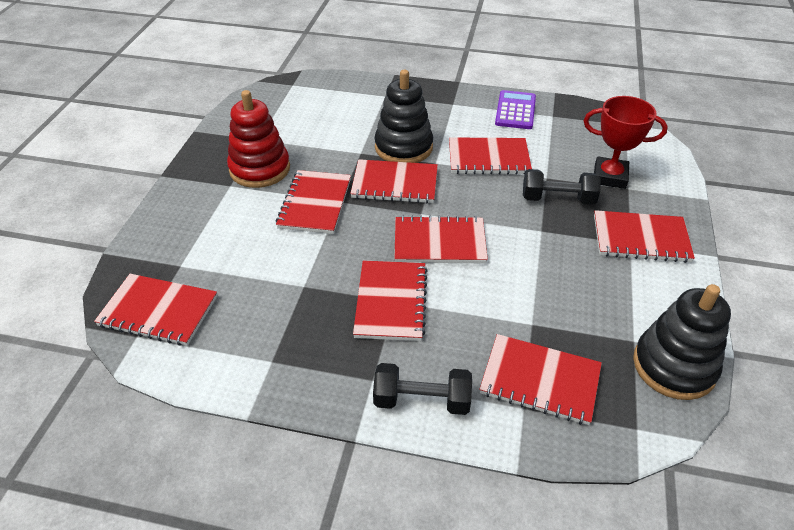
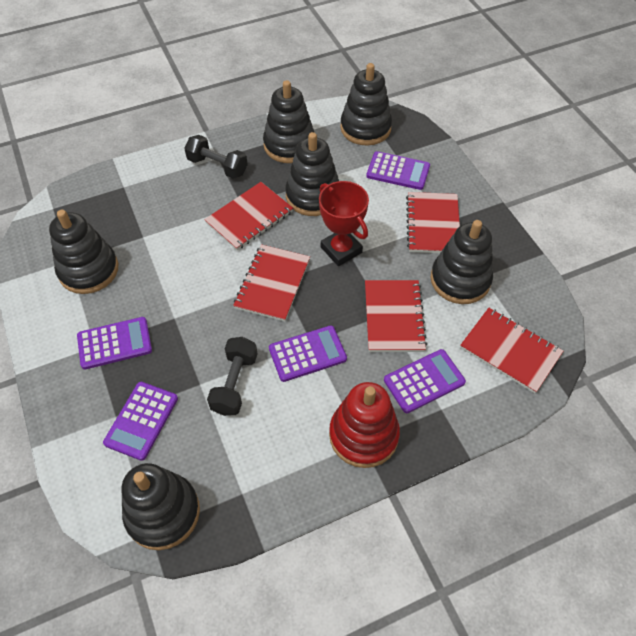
black stacking toy: [375,70,433,163] [633,284,731,400] = 2 -> [49,210,118,294] [121,463,200,550] [263,80,315,163] [285,132,339,216] [340,63,392,146] [430,220,493,304] = 6
purple calculator: [495,90,536,129] = 1 -> [77,317,152,370] [103,382,178,461] [269,325,347,382] [366,151,430,190] [384,349,466,413] = 5
red notebook: [94,274,217,346] [276,170,351,234] [350,159,438,203] [353,261,428,341] [395,215,488,263] [449,137,532,175] [479,334,602,425] [594,210,695,263] = 8 -> [204,182,293,250] [233,244,310,322] [365,280,427,352] [406,192,460,253] [460,308,563,393] = 5

